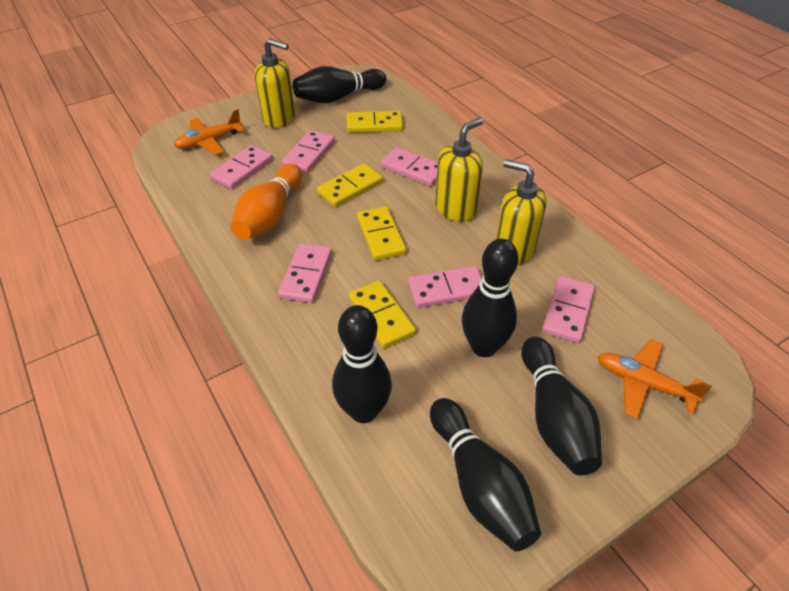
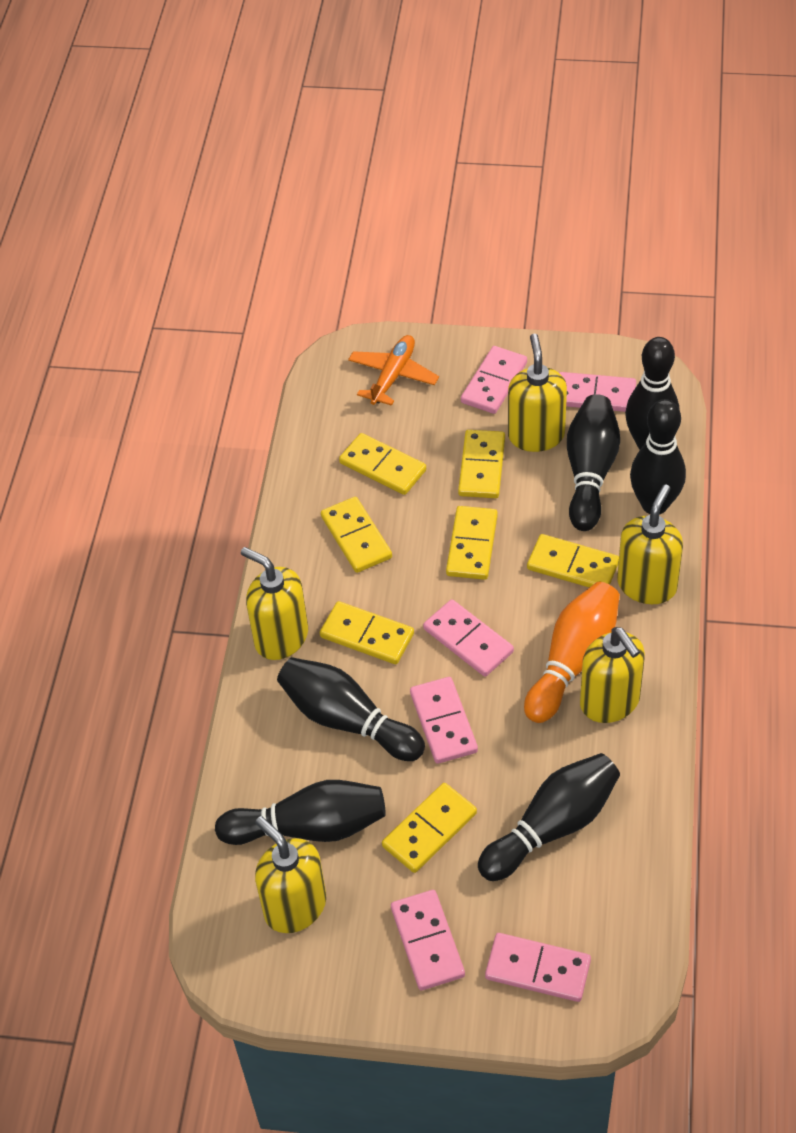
black bowling pin: [293,66,386,103] [332,305,392,423] [430,398,541,552] [462,239,518,357] [521,336,602,475] = 5 -> [215,780,386,845] [277,657,425,761] [478,753,620,881] [567,394,620,531] [625,337,679,449] [630,399,686,514] = 6
orange plane: [174,109,244,155] [598,339,712,419] = 2 -> [348,335,439,406] = 1
yellow domino: [317,163,383,207] [347,111,403,133] [349,280,416,348] [357,206,406,261] = 4 -> [320,601,414,664] [321,497,392,573] [339,433,426,495] [382,783,477,873] [446,506,498,580] [458,430,505,498] [527,534,619,588] = 7
yellow soap dispenser: [255,38,295,128] [435,118,483,222] [496,159,547,265] = 3 -> [241,547,308,660] [255,816,326,933] [508,334,567,452] [580,627,645,723] [617,484,683,604] = 5

